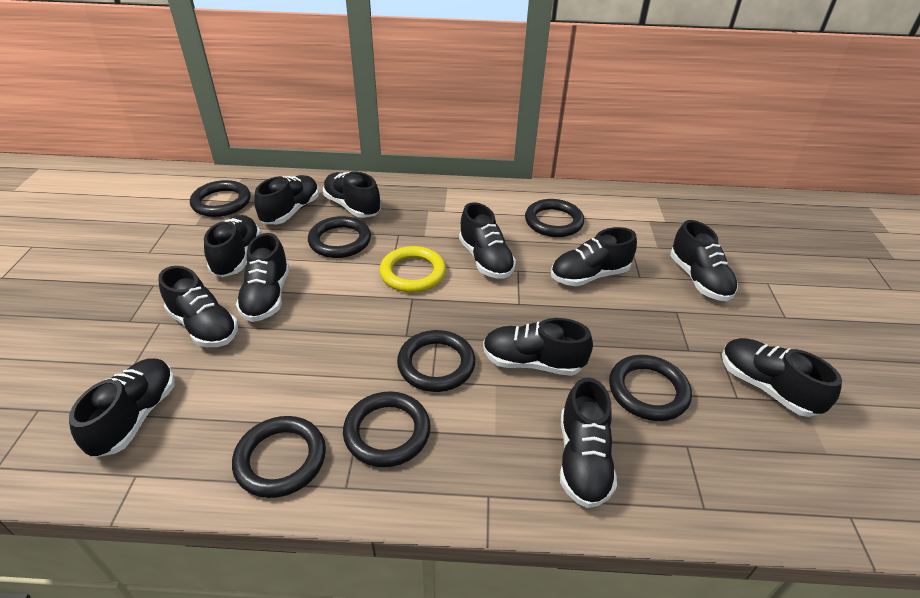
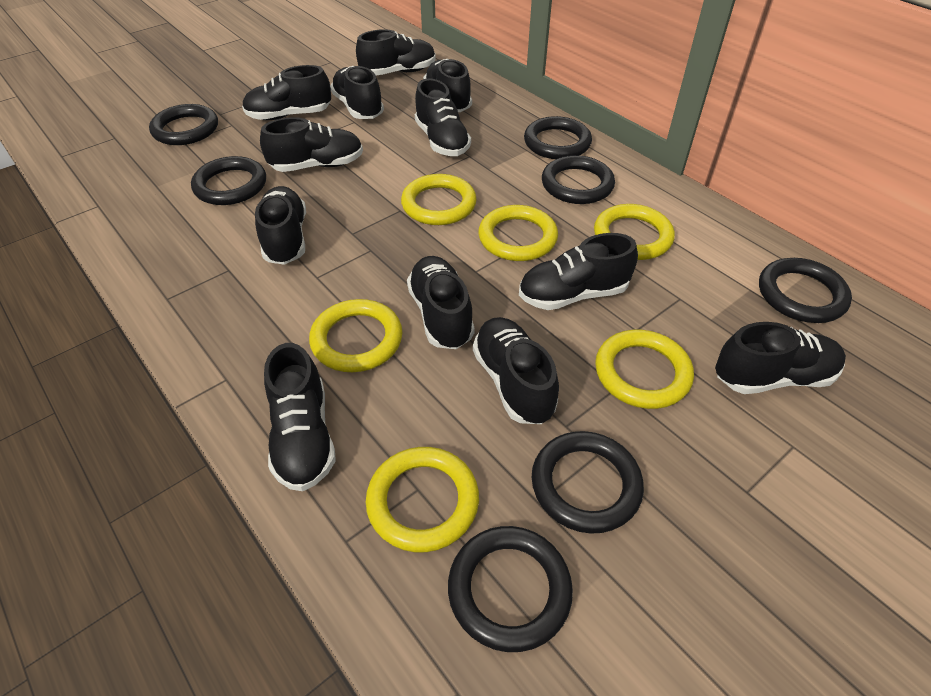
yellow ring: [380,246,446,292] = 1 -> [309,299,402,372] [366,447,479,552] [401,174,477,225] [478,205,558,261] [594,204,675,260] [595,330,694,409] = 6

